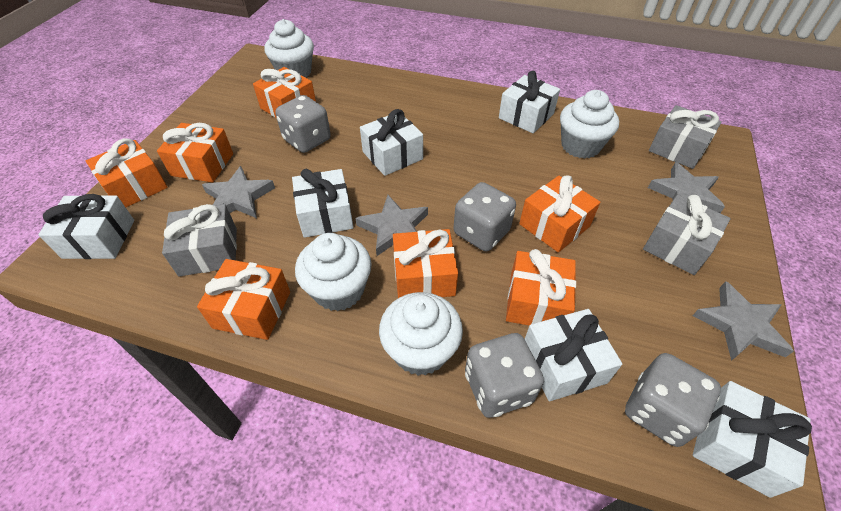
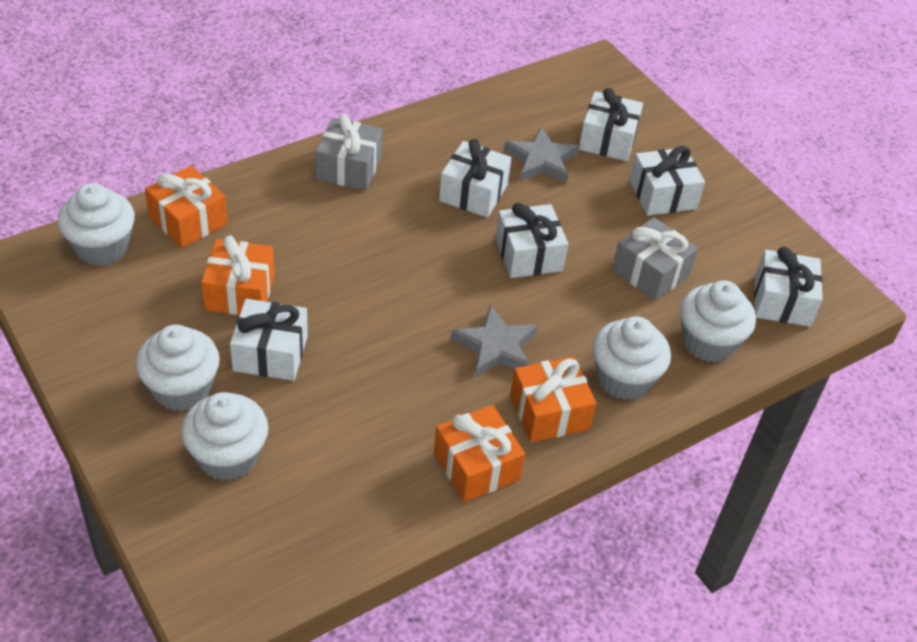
grey dice: [275,95,331,153] [454,182,516,251] [465,333,544,418] [625,353,721,447] = 4 -> none = 0
grey gift: [162,204,237,276] [643,195,731,275] [649,105,722,169] = 3 -> [315,114,383,191] [612,217,698,301] = 2
grey star: [202,166,275,218] [355,195,428,256] [648,162,725,213] [693,281,794,361] = 4 -> [451,305,537,377] [504,127,580,184] = 2
orange gift: [86,138,168,207] [157,123,233,183] [197,259,290,340] [253,67,316,117] [393,229,458,298] [506,249,576,326] [519,175,600,252] = 7 -> [145,166,228,248] [201,235,275,315] [434,405,525,502] [510,356,597,442] = 4
white cupcake: [264,19,314,78] [295,233,372,311] [379,292,463,376] [560,90,619,159] = 4 -> [58,183,135,266] [136,325,220,411] [181,392,268,481] [593,316,671,400] [680,280,756,362] = 5

